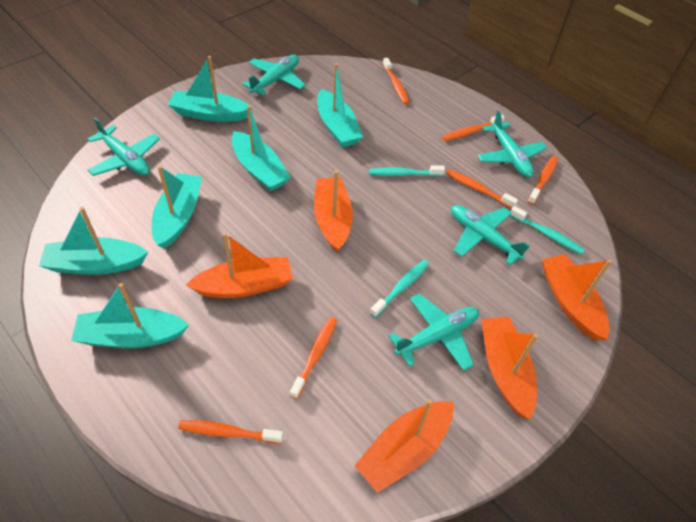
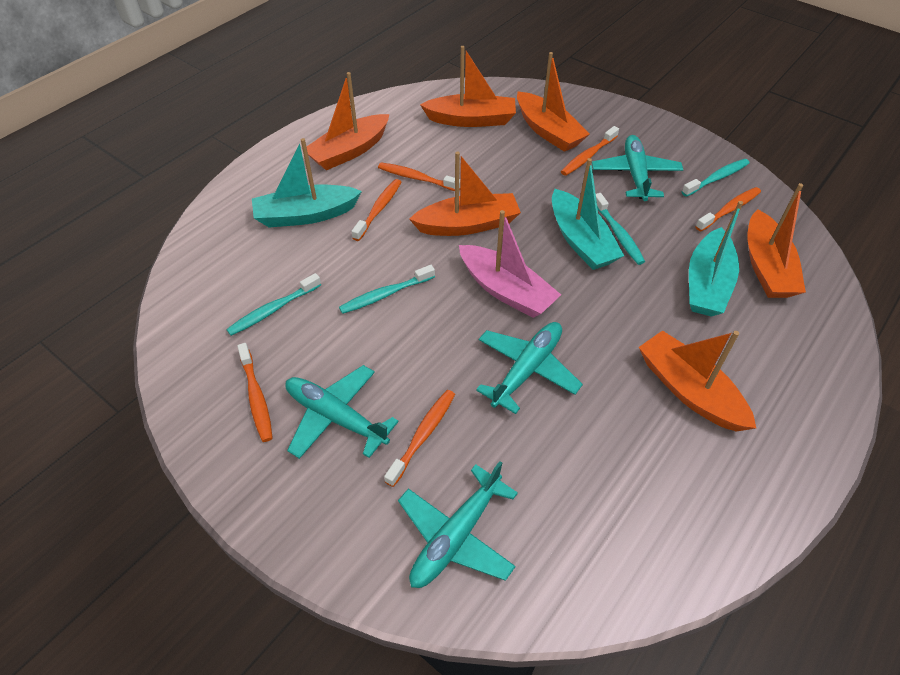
orange boat: [186,232,293,298] [314,170,353,252] [354,399,454,493] [481,316,538,420] [542,254,612,340] = 5 -> [302,72,390,170] [409,151,521,236] [420,46,516,127] [517,52,590,152] [639,330,756,432] [748,183,806,298] = 6
pink boat: none = 0 -> [459,210,561,318] = 1
turquoise boat: [39,207,148,275] [71,283,189,348] [152,166,202,249] [168,56,252,122] [232,105,291,191] [317,63,363,148] = 6 -> [252,138,362,227] [552,158,624,270] [689,201,743,317] = 3
turquoise plane: [87,118,160,176] [242,55,306,95] [389,294,479,371] [451,205,530,265] [478,111,547,177] = 5 -> [285,365,399,459] [398,461,518,588] [476,322,583,414] [592,135,683,201] = 4
turquoise toothbrush: [369,165,445,176] [370,260,429,318] [510,206,585,255] = 3 -> [226,273,321,336] [339,265,435,314] [596,193,645,265] [682,159,749,197] = 4

